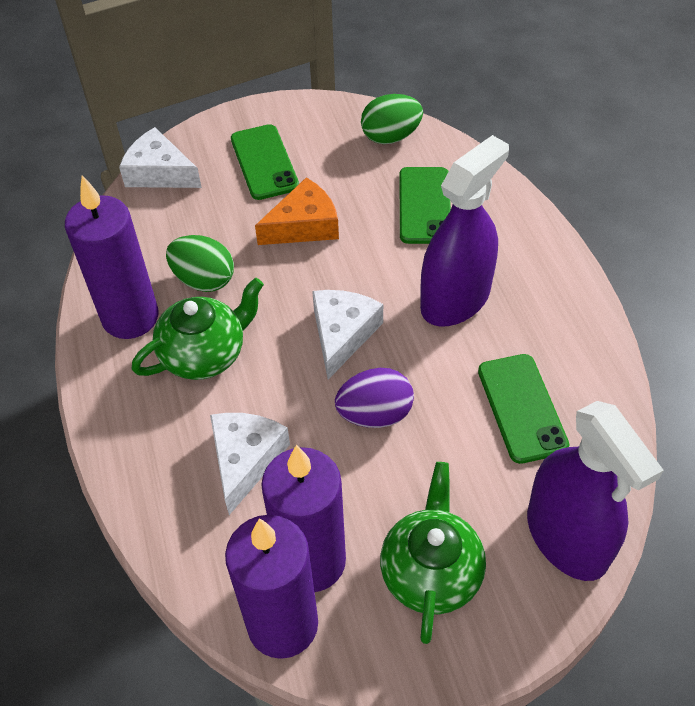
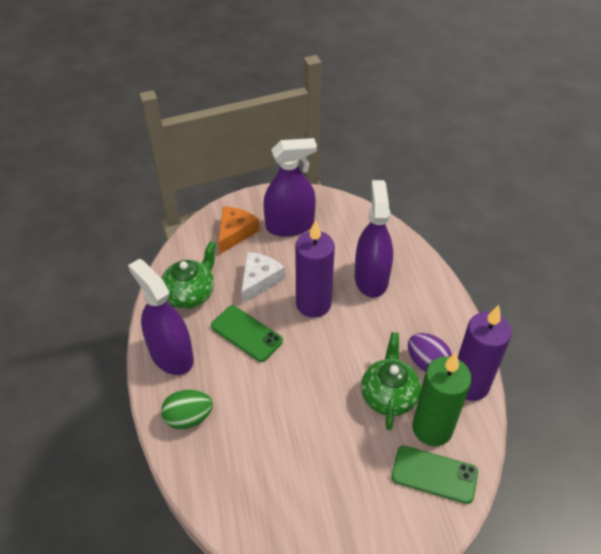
green candle: none = 0 -> [412,353,472,446] = 1
green egg: [166,235,234,292] [361,94,423,144] = 2 -> [161,389,213,429] = 1
green phone: [231,124,299,200] [399,167,451,244] [478,354,569,464] = 3 -> [211,306,283,362] [391,445,478,504] = 2
purple candle: [65,175,159,339] [225,515,318,659] [261,445,346,592] = 3 -> [295,220,335,318] [458,305,512,401] = 2
purple spray bottle: [420,135,509,327] [527,401,664,581] = 2 -> [128,259,194,375] [263,138,317,237] [355,180,393,298] = 3
white cheese: [119,127,202,188] [210,413,290,515] [312,290,383,380] = 3 -> [241,252,285,304] = 1

